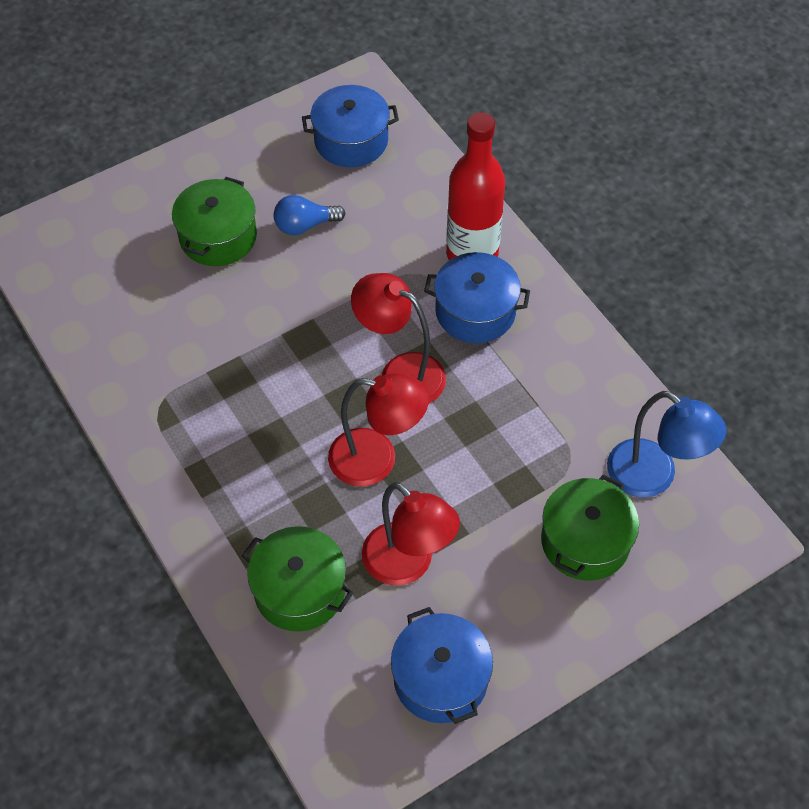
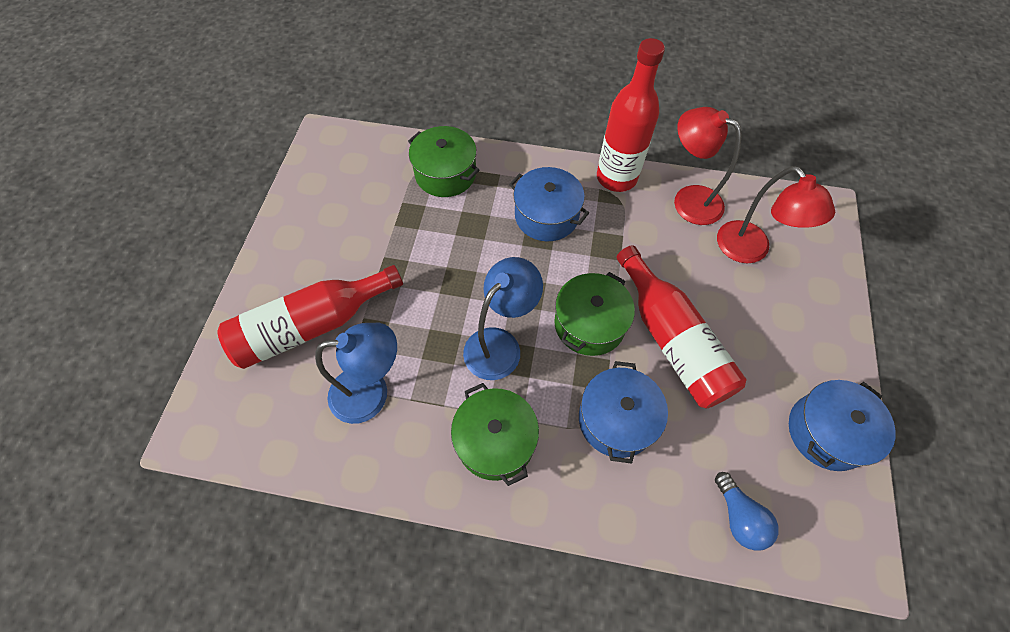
blue lamp: [607,391,726,498] = 1 -> [315,323,397,424] [463,257,543,380] = 2
red bottle: [446,112,505,260] = 1 -> [217,265,403,369] [597,38,665,192] [617,245,746,408] = 3
red lamp: [328,373,429,487] [351,273,446,404] [362,482,460,586] = 3 -> [674,107,742,225] [717,166,835,263] = 2

